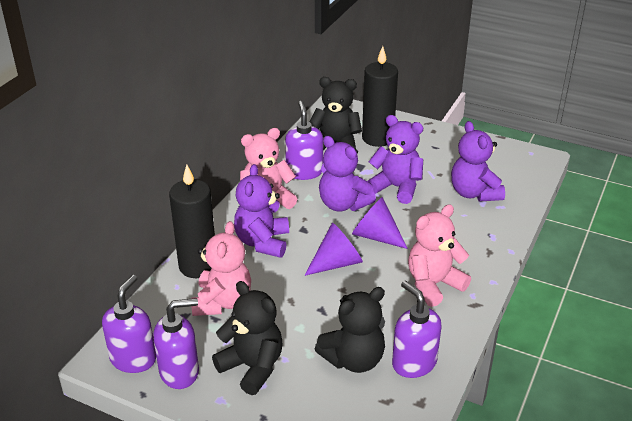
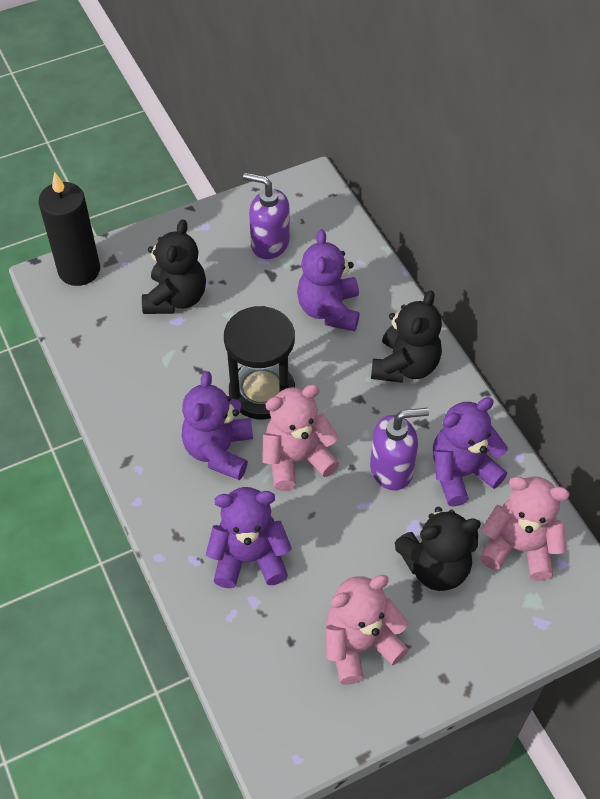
black candle: [169,164,215,278] [362,46,398,147] = 2 -> [38,172,100,286] = 1
black hourglass: none = 0 -> [224,306,295,419] = 1
purple cone: [304,223,363,276] [352,197,408,249] = 2 -> none = 0
purple soap dispenser: [102,275,156,373] [153,298,199,389] [285,101,323,180] [392,280,442,378] = 4 -> [243,173,290,259] [370,408,429,491] = 2

